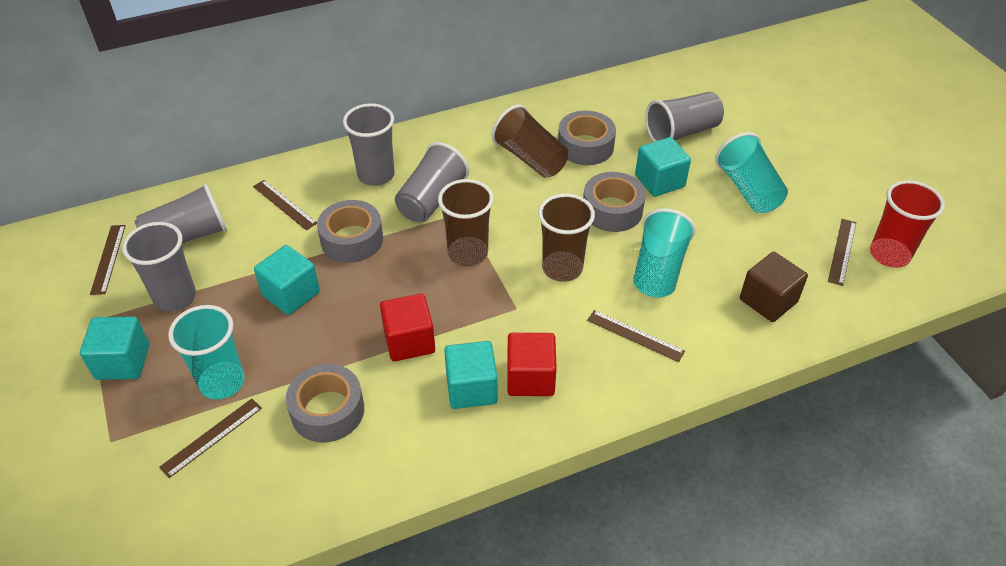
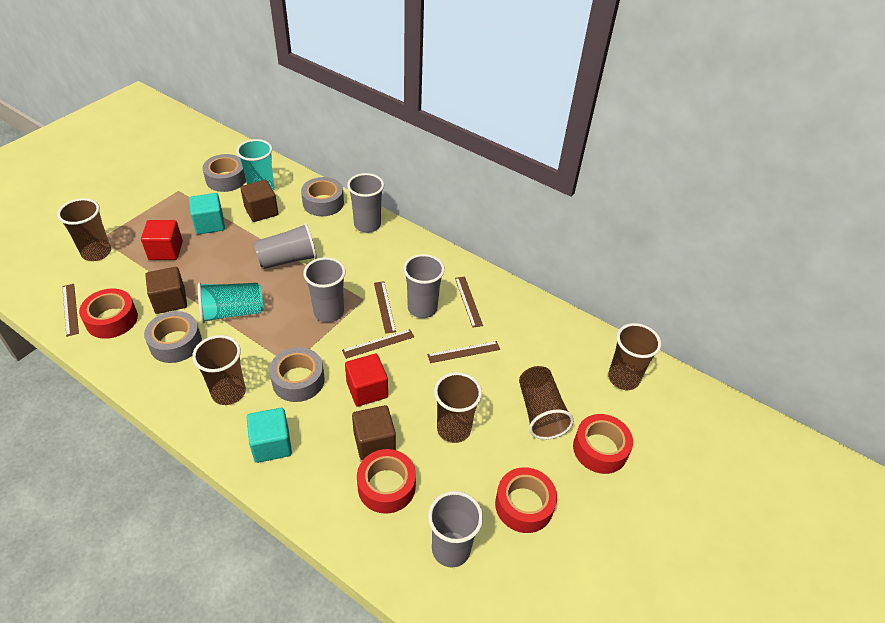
brown cube: [740,252,808,322] = 1 -> [145,267,187,314] [240,180,278,222] [352,405,396,460] = 3
brown cup: [438,179,494,266] [491,104,568,178] [538,194,595,282] = 3 -> [57,198,111,261] [192,335,246,405] [434,372,482,443] [519,366,574,440] [608,323,661,390] = 5
red cup: [870,180,945,268] = 1 -> none = 0
red tape: none = 0 -> [79,288,138,339] [357,449,416,514] [495,467,557,533] [573,414,633,474] = 4
turquoise cube: [80,316,149,380] [254,245,320,315] [444,341,498,409] [635,137,691,197] = 4 -> [189,193,225,234] [247,408,292,463] = 2
turquoise cup: [168,305,244,400] [633,208,696,298] [715,132,788,213] = 3 -> [198,282,263,323] [236,139,275,191] = 2

